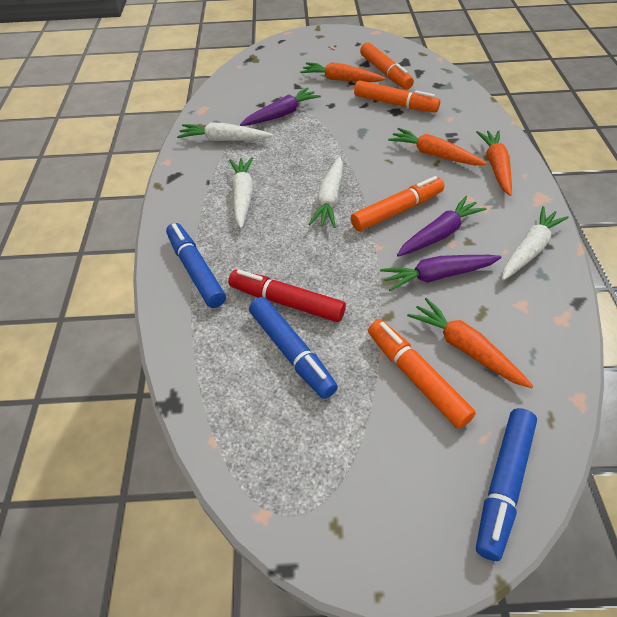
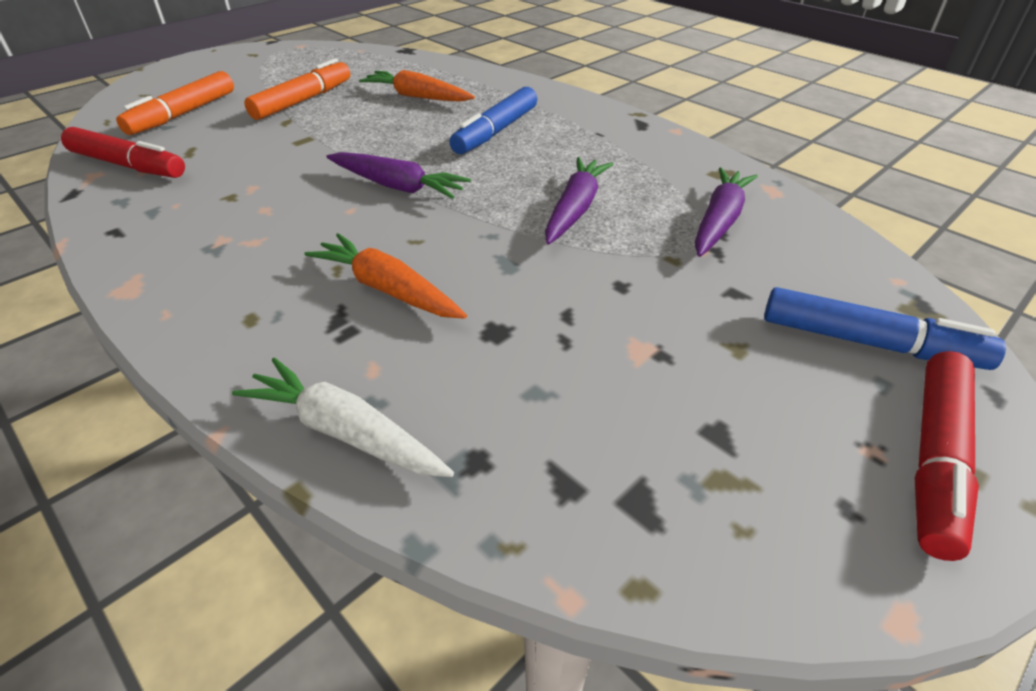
blue marker: [166,223,226,308] [249,297,338,399] [476,408,537,561] = 3 -> [449,87,537,154] [764,287,1006,370] = 2
orange carrot: [300,62,386,82] [388,128,487,165] [407,298,533,388] [476,130,512,196] = 4 -> [304,233,467,319] [359,70,475,102] = 2
orange marker: [351,176,444,231] [354,80,440,113] [360,42,414,89] [368,319,476,429] = 4 -> [116,71,234,135] [244,58,350,120] = 2
red marker: [228,269,346,322] = 1 -> [61,127,185,178] [915,351,979,561] = 2
white carrot: [177,123,274,141] [229,157,253,229] [309,156,343,228] [502,206,569,280] = 4 -> [232,358,454,477] = 1

